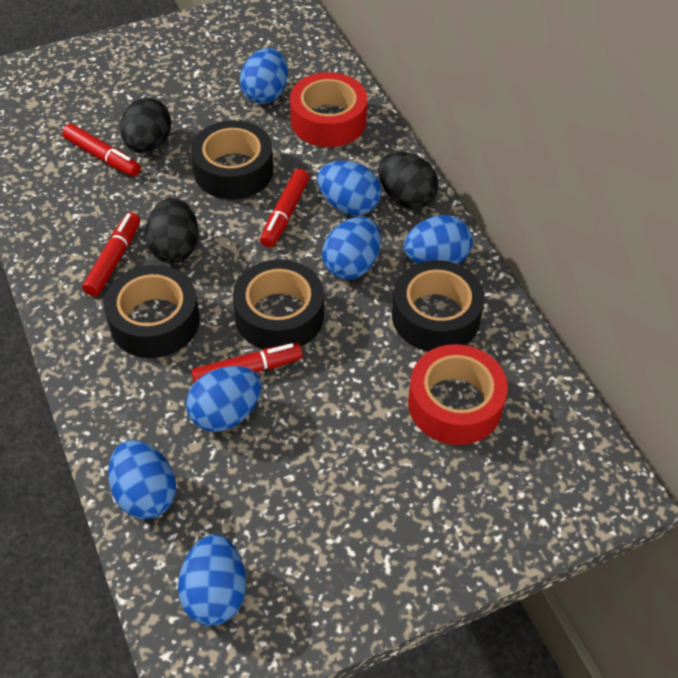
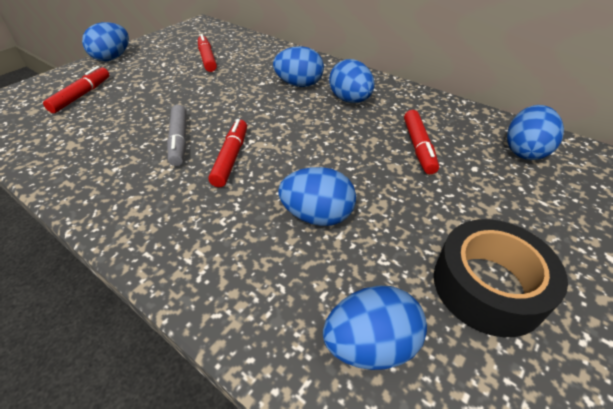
black egg: [120,98,171,153] [145,198,199,263] [378,151,438,209] = 3 -> none = 0
black tape: [104,265,200,358] [191,120,273,200] [233,259,324,349] [392,260,485,351] = 4 -> [434,219,568,337] = 1
blue egg: [108,440,176,519] [178,534,246,626] [186,366,261,432] [240,48,288,104] [317,161,381,216] [322,217,381,279] [404,215,473,264] = 7 -> [82,22,129,61] [273,46,324,87] [278,167,356,226] [323,286,427,370] [329,59,375,103] [507,105,564,160] = 6
grey marker: none = 0 -> [167,105,186,166] = 1
red tape: [290,72,367,147] [408,344,508,445] = 2 -> none = 0

